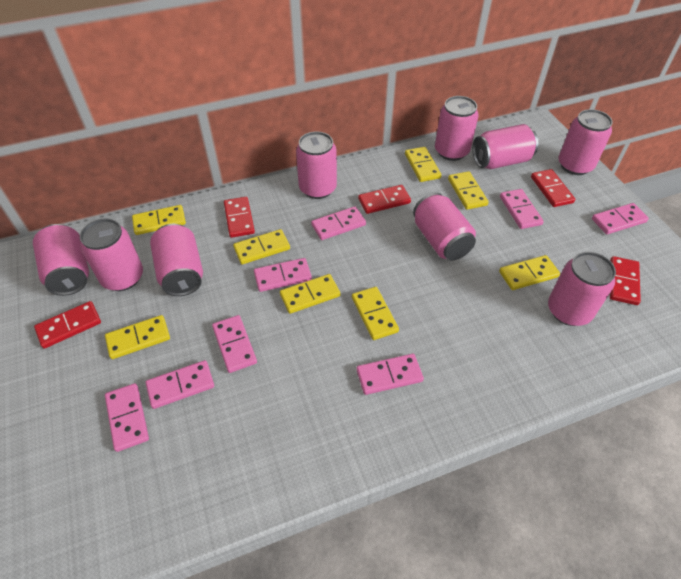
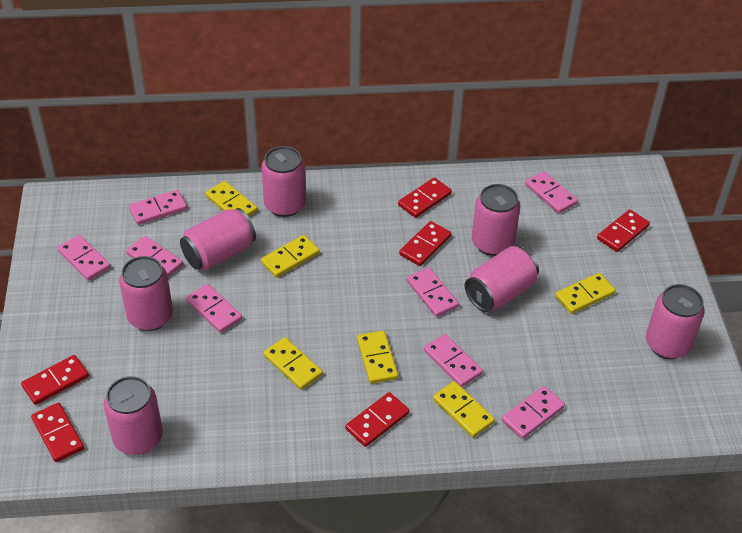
pink can: [33,224,89,296] [80,219,143,291] [150,223,203,296] [296,132,337,199] [413,193,476,260] [435,96,479,161] [473,124,538,169] [548,252,616,326] [558,109,613,175] = 9 -> [104,376,163,455] [119,256,173,331] [180,208,256,270] [261,146,306,217] [465,246,539,312] [472,184,520,256] [646,284,705,359] = 7
red domino: [34,301,101,349] [224,197,255,238] [358,185,411,214] [531,169,575,207] [610,256,641,305] = 5 -> [21,355,89,405] [31,403,84,462] [345,392,409,447] [398,177,452,218] [399,221,451,266] [597,209,650,252] = 6
yellow domino: [105,315,170,359] [132,205,186,235] [233,229,290,264] [280,274,340,314] [352,287,399,340] [405,147,441,182] [448,171,488,210] [499,255,560,290] = 8 -> [205,181,258,217] [261,235,320,278] [263,337,323,390] [357,331,398,384] [433,381,495,438] [555,273,616,314] = 6

